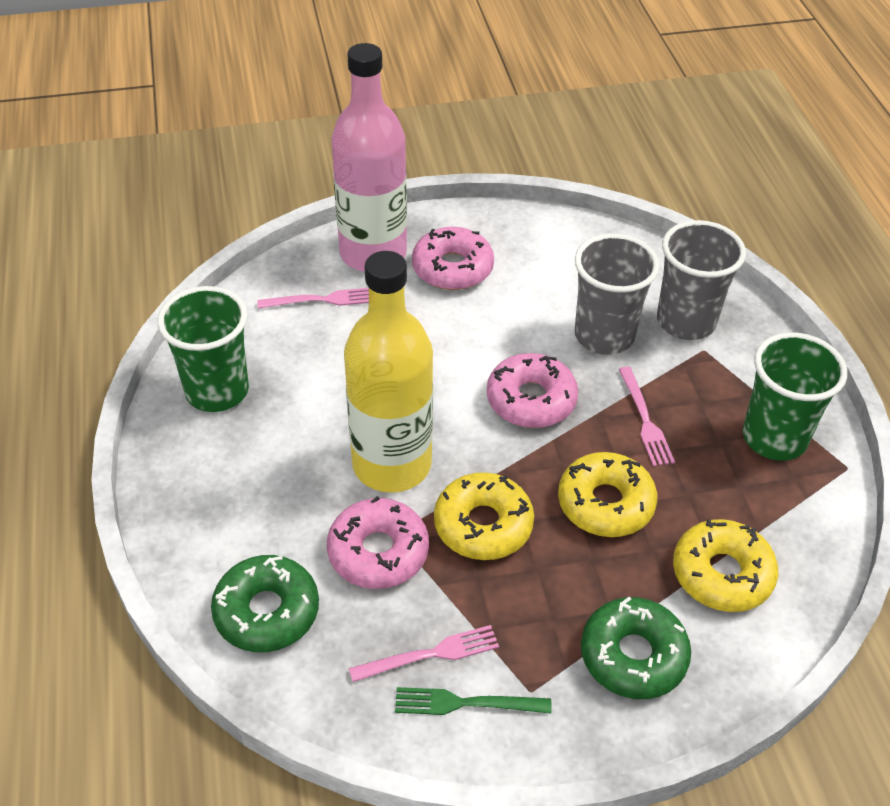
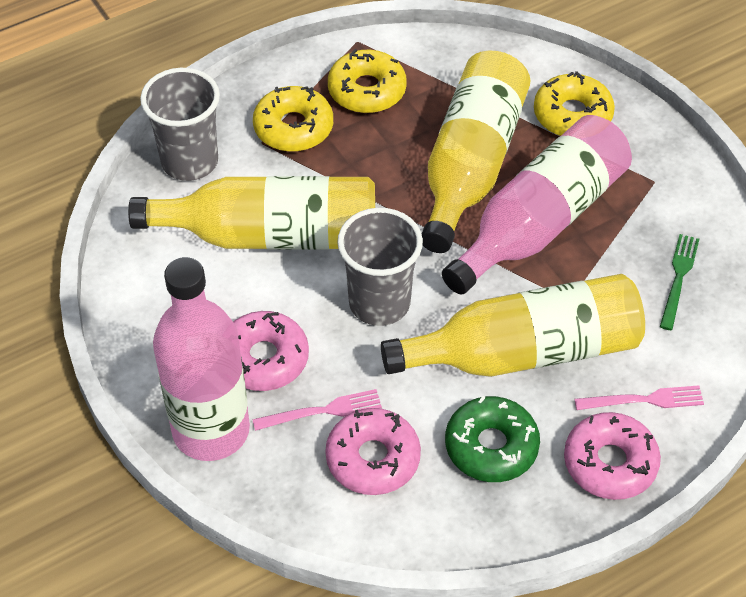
green cup: [157,286,249,412] [743,333,847,461] = 2 -> none = 0
green donut: [211,555,319,652] [581,597,691,699] = 2 -> [445,396,540,482] = 1
pink bottle: [331,43,407,272] = 1 -> [153,257,250,461] [442,115,632,294] = 2
pink fork: [257,288,369,309] [349,625,499,682] [618,366,675,467] = 3 -> [252,389,382,431] [575,385,704,410] = 2
yellow bottle: [344,251,433,493] = 1 -> [128,176,375,250] [381,274,645,377] [422,51,531,253] = 3

